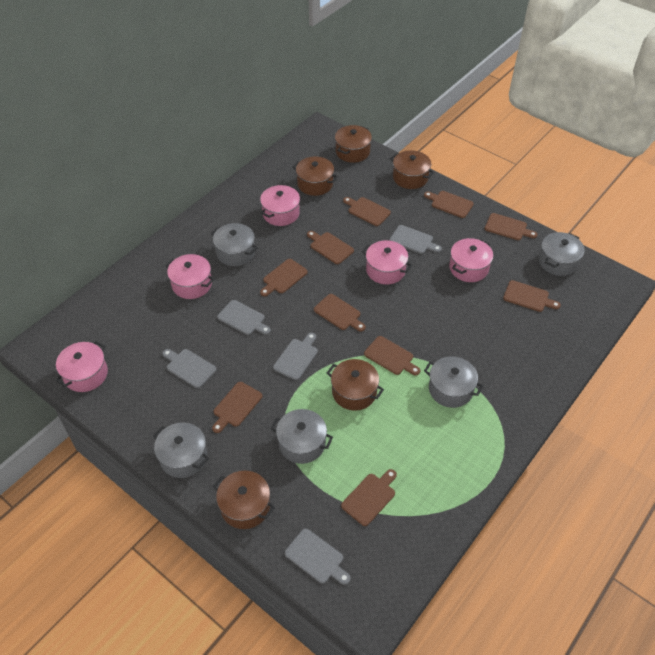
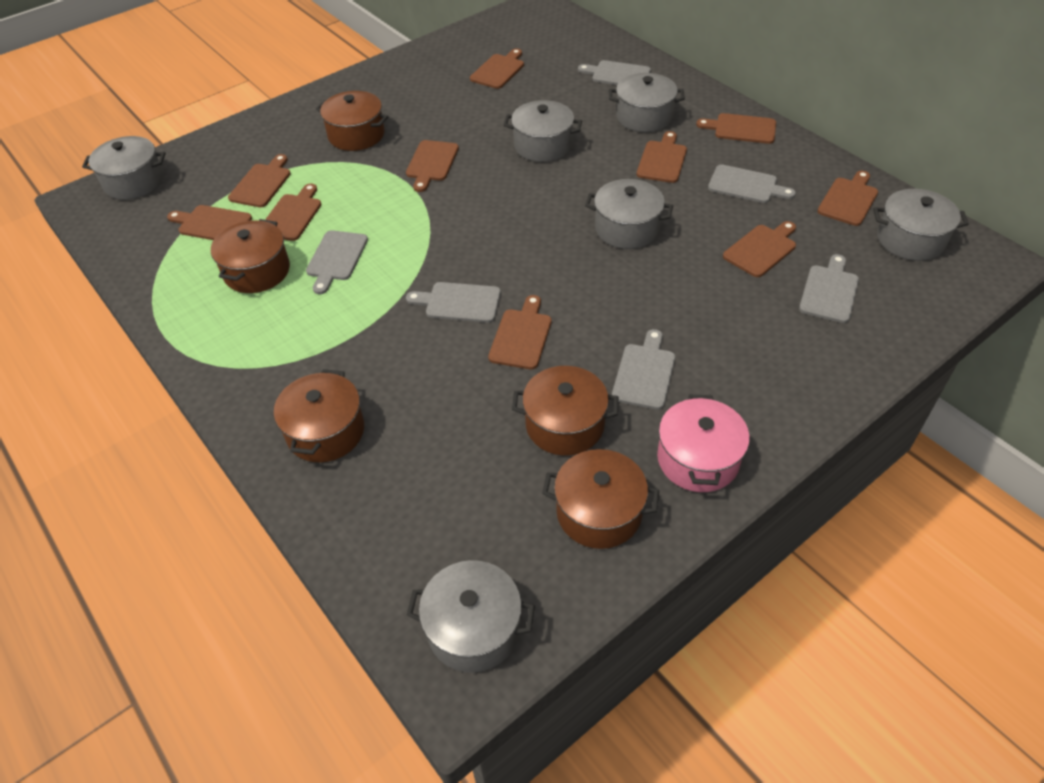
grey cutting board: [162,349,216,388] [217,300,271,335] [273,333,318,380] [285,528,350,585] [389,225,442,254] = 5 -> [306,230,368,294] [406,282,501,323] [578,60,651,85] [612,329,675,410] [708,164,796,203] [799,254,859,323] = 6
grey pot: [153,423,209,478] [211,223,258,266] [271,409,333,464] [424,356,483,408] [539,232,584,276] = 5 -> [82,136,166,200] [407,560,535,673] [504,100,582,162] [585,179,673,249] [609,73,685,132] [873,189,969,261] = 6
pink pot: [56,341,108,392] [165,254,214,299] [260,185,300,226] [362,240,412,285] [449,238,493,282] = 5 -> [657,395,750,492] = 1

